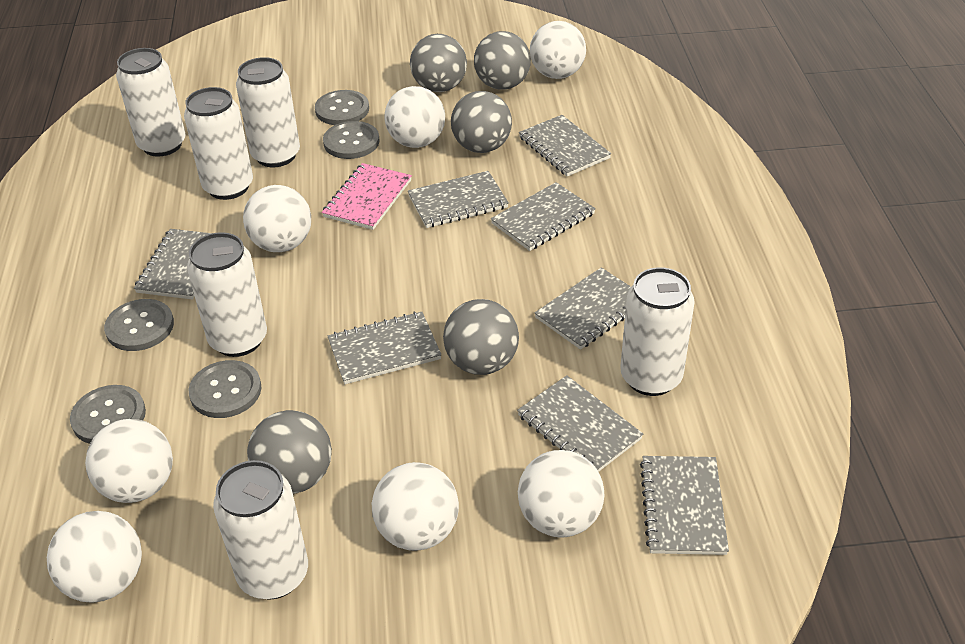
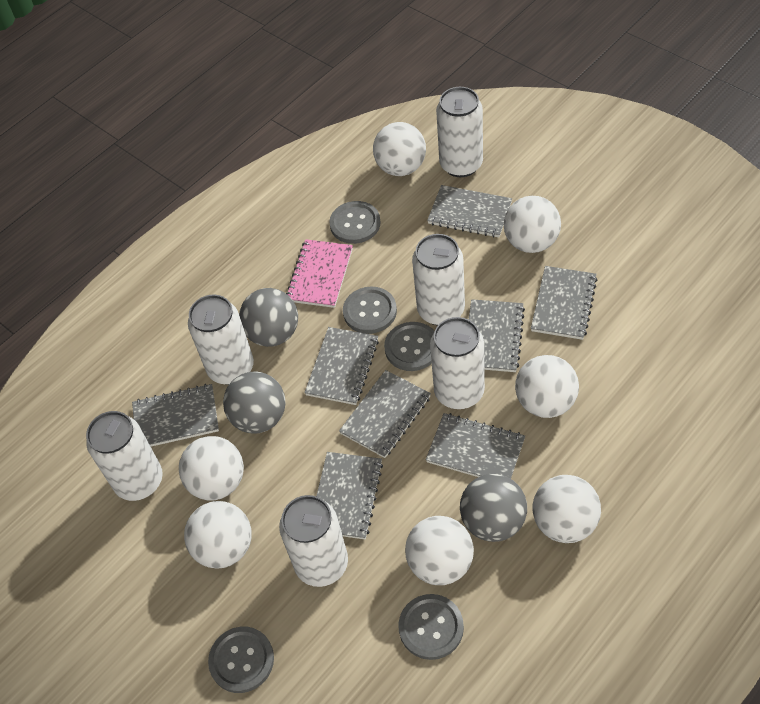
grey ball: [247,410,332,494] [410,34,467,92] [443,299,519,375] [451,91,512,153] [474,31,531,90] = 5 -> [223,371,285,434] [239,288,298,347] [460,474,527,542] = 3

